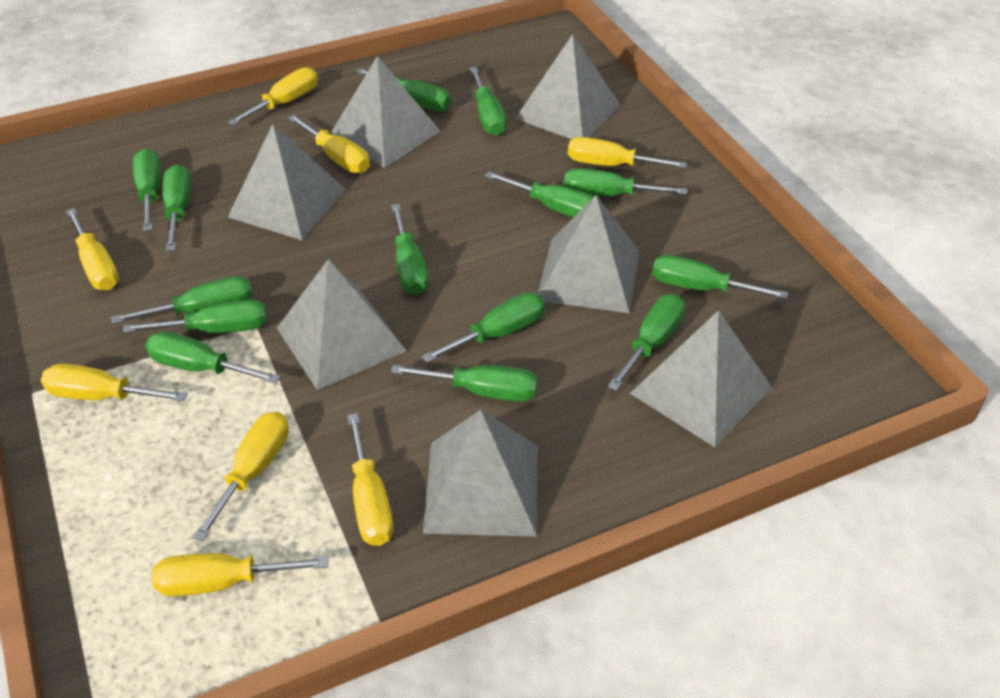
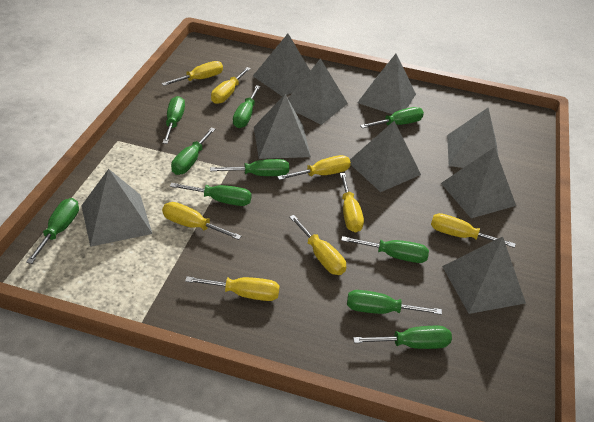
green screwdriver: [111,276,253,324] [123,299,267,333] [133,148,161,231] [146,332,281,384] [162,165,191,251] [356,68,451,112] [391,204,429,295] [391,365,537,402] [422,292,545,363] [470,67,507,136] [485,171,594,217] [564,168,687,196] [608,294,685,391] [652,255,788,299] = 14 -> [26,198,79,264] [163,96,185,144] [170,183,252,206] [171,127,215,175] [210,159,289,176] [233,85,260,128] [341,236,429,263] [347,290,442,315] [353,326,452,349] [360,107,424,128] = 10
grey pyramid: [228,124,346,240] [277,259,407,390] [330,56,441,168] [423,410,538,537] [515,34,620,139] [538,195,640,313] [630,310,772,447] = 7 -> [81,169,152,247] [253,34,310,97] [254,94,311,159] [288,58,348,125] [350,121,421,192] [357,54,416,114] [441,147,516,218] [442,236,526,314] [447,108,498,168] = 9

